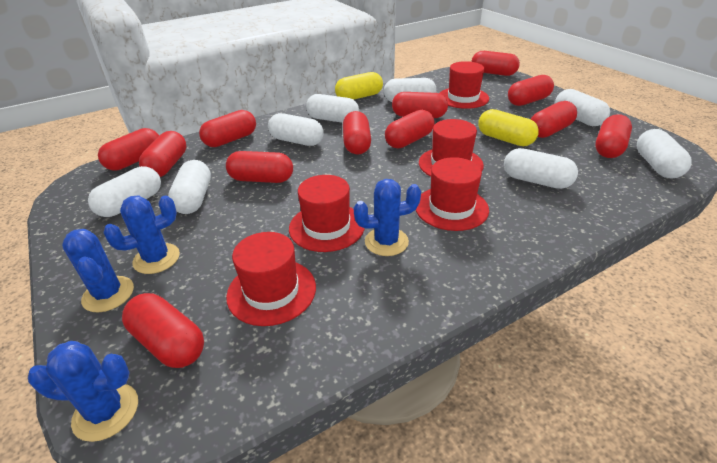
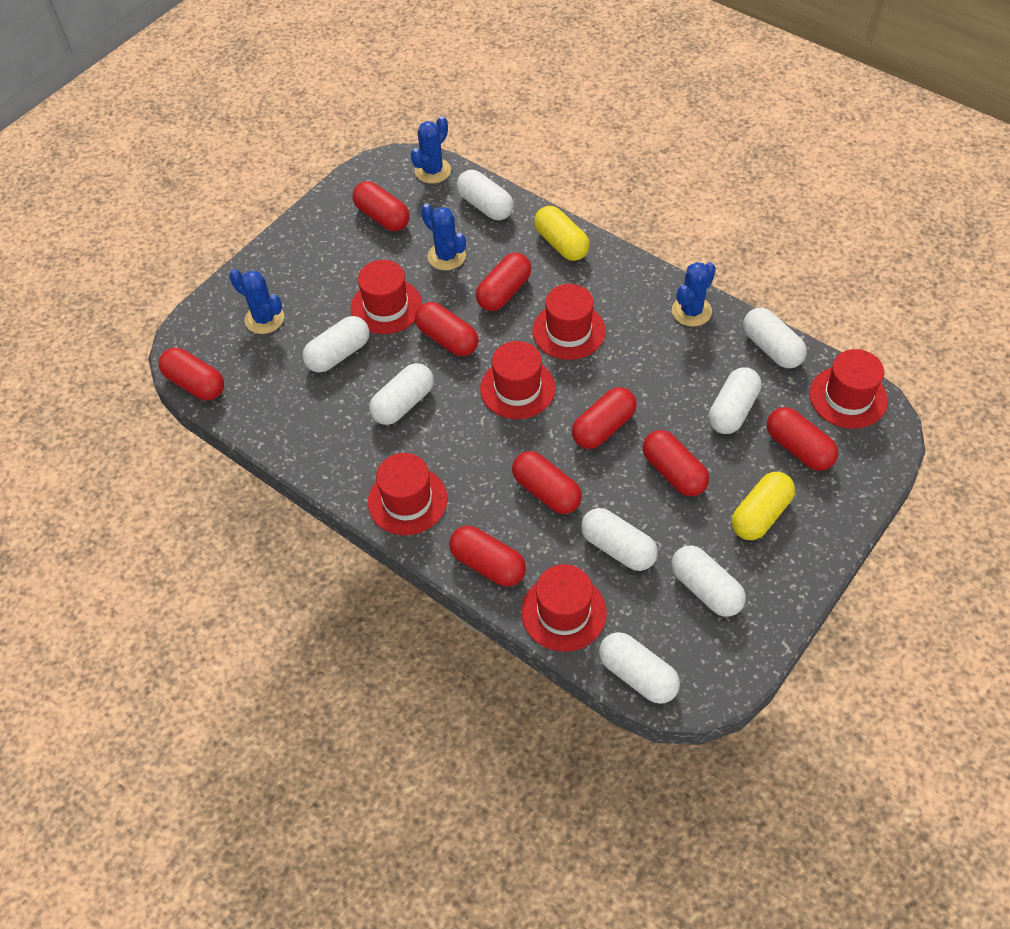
red capsule: [98,128,159,171] [122,293,204,368] [139,131,186,177] [199,110,256,147] [226,151,293,183] [343,111,371,154] [385,110,435,148] [392,92,448,118] [471,51,520,76] [508,75,554,106] [531,101,577,138] [595,114,632,158] = 12 -> [159,348,224,400] [352,181,410,231] [415,302,478,356] [449,526,526,587] [476,253,532,311] [512,451,582,514] [572,387,637,449] [643,430,709,496] [767,407,838,471] = 9
red hat: [226,232,316,326] [289,175,365,252] [416,157,489,231] [419,119,484,176] [440,61,489,109] = 5 -> [351,260,422,334] [368,453,447,535] [480,341,556,419] [521,564,607,652] [533,284,606,360] [809,349,888,429] = 6

